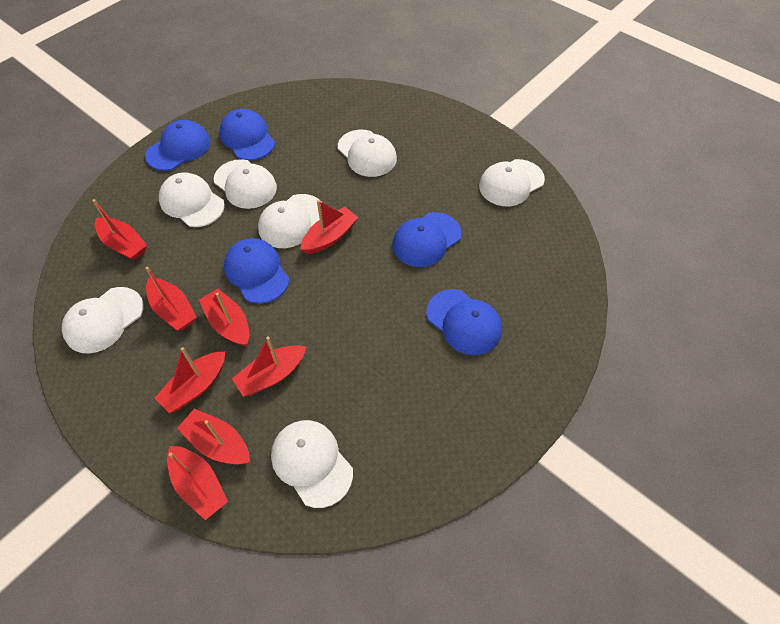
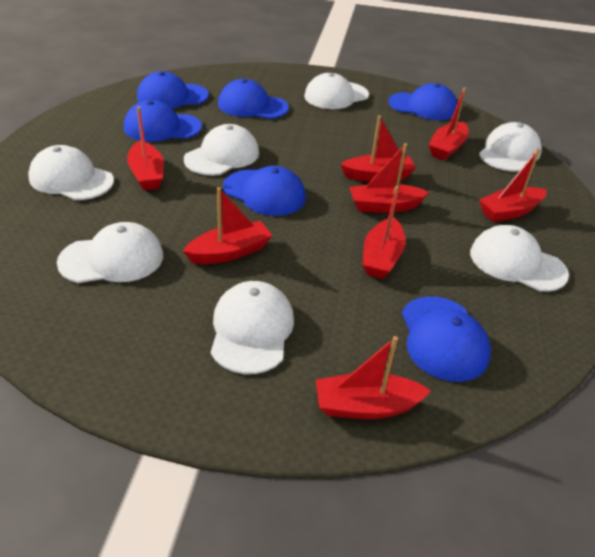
blue cap: [145,120,210,171] [220,109,275,161] [224,238,289,304] [392,212,462,267] [426,289,502,355] = 5 -> [124,100,202,142] [137,71,209,108] [218,79,289,119] [223,166,306,216] [389,83,457,120] [402,296,491,382] = 6

